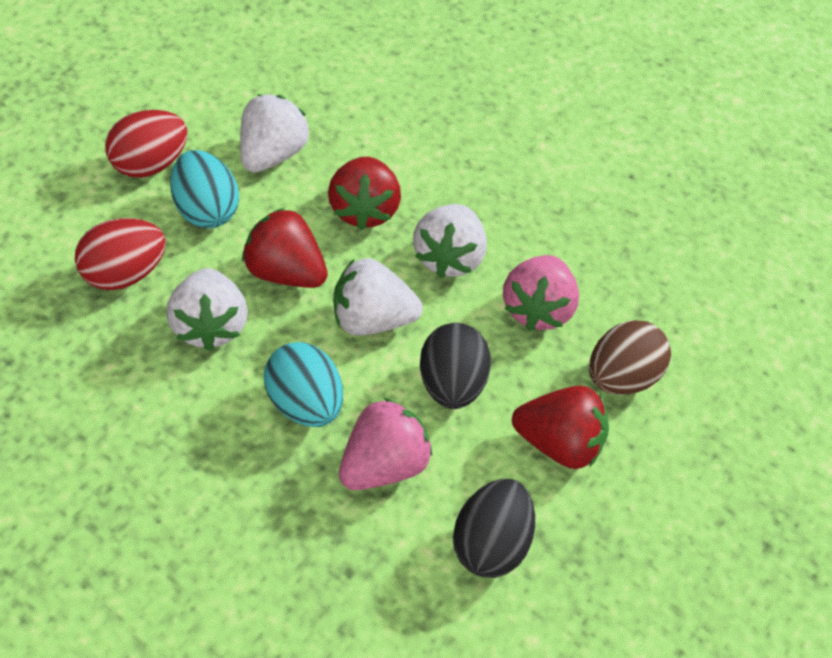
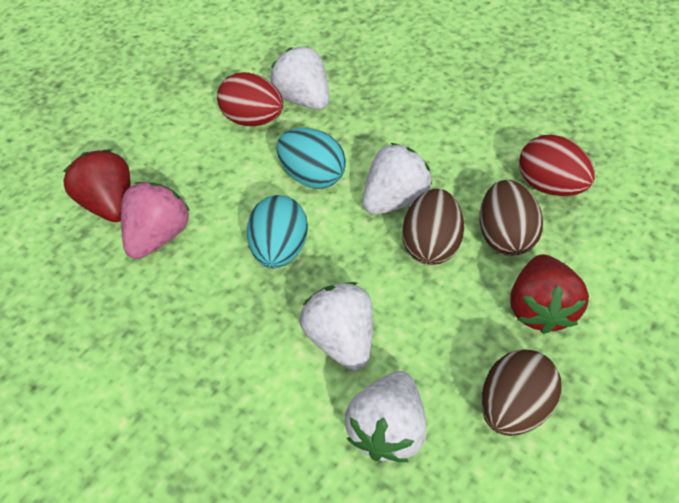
black egg: [420,323,491,409] [453,479,535,578] = 2 -> none = 0
brown egg: [589,320,671,395] = 1 -> [402,189,464,265] [480,180,543,256] [481,349,562,436] = 3
pink strawberry: [339,398,432,490] [503,255,579,331] = 2 -> [121,182,190,259] = 1
red strawberry: [242,208,328,288] [328,157,401,230] [512,385,609,469] = 3 -> [63,149,131,222] [510,254,589,334] = 2

